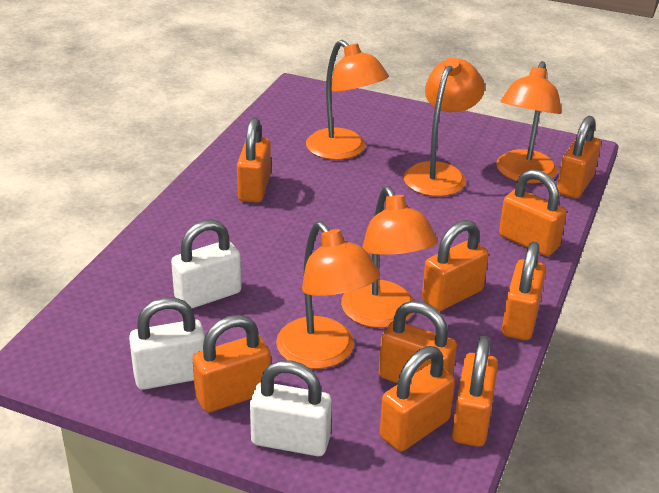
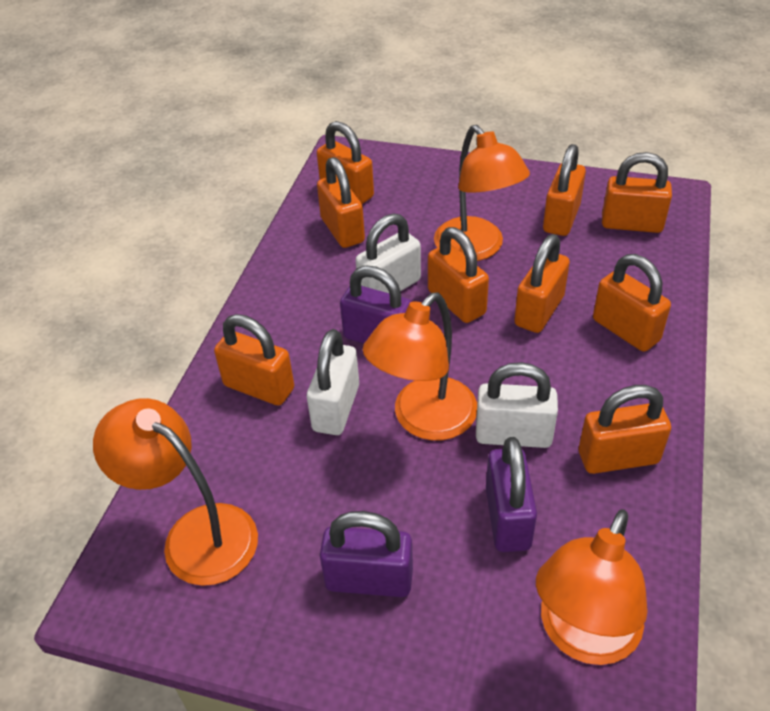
orange lamp: [276,221,380,369] [306,40,389,160] [341,186,438,328] [404,57,485,197] [496,61,561,183] = 5 -> [93,398,258,586] [363,292,477,440] [434,125,530,261] [536,509,648,665] = 4
purple padlock: none = 0 -> [320,511,413,597] [340,266,412,344] [486,437,537,552] = 3

